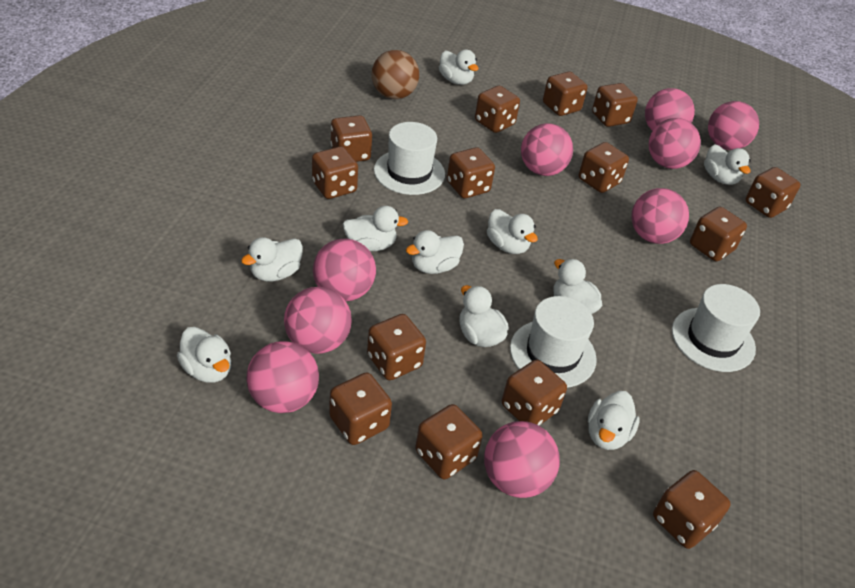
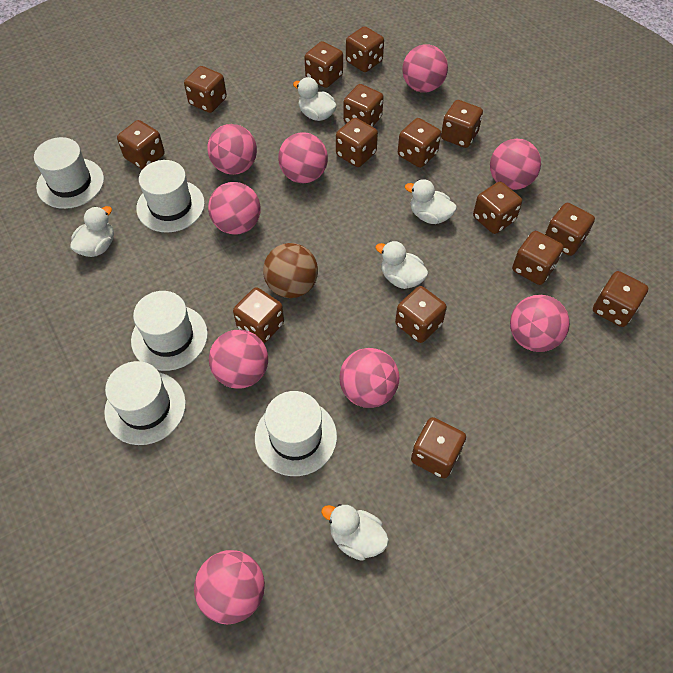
brown dice: [312,146,358,199] [329,372,392,445] [330,115,372,162] [367,314,426,380] [415,404,483,479] [447,147,495,198] [475,86,520,133] [502,360,567,425] [543,71,587,116] [579,142,629,193] [592,83,638,127] [653,470,731,549] [690,207,747,261] [746,167,801,218] = 14 -> [117,120,165,169] [184,66,227,113] [233,287,284,343] [304,41,343,88] [336,118,378,167] [343,84,384,127] [346,26,384,72] [395,286,447,343] [398,118,441,168] [411,417,466,479] [441,100,483,148] [473,182,522,234] [512,231,564,285] [545,203,595,256] [593,271,648,327] = 15
white duck: [177,327,231,383] [241,237,303,282] [342,206,408,251] [406,230,464,274] [439,50,479,85] [459,285,509,347] [487,209,538,254] [553,259,602,314] [588,391,640,450] [704,144,751,185] = 10 -> [70,206,114,257] [293,77,337,121] [321,504,389,561] [375,241,428,289] [405,179,457,224] = 5
white hat: [374,122,445,195] [510,296,597,388] [672,284,760,372] = 3 -> [34,137,104,209] [104,361,186,445] [131,291,208,371] [136,160,205,233] [255,391,337,476] = 5

